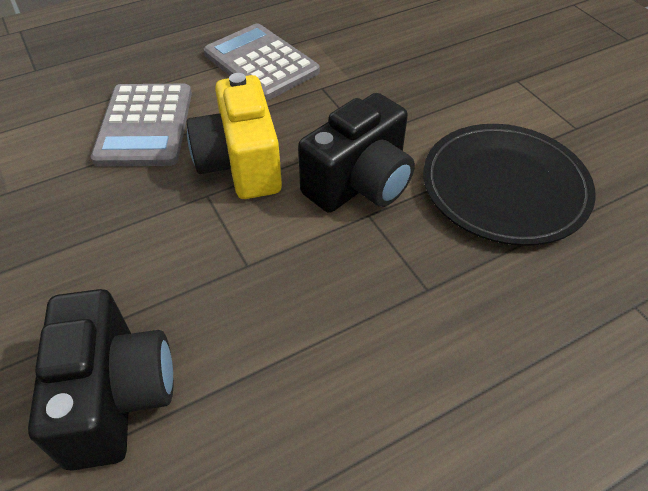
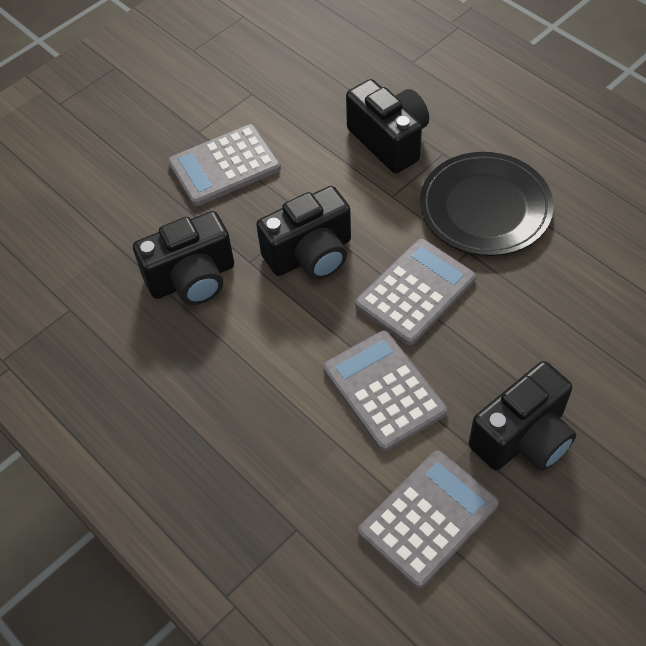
black camera: [28,289,174,471] [298,93,415,213] = 2 -> [133,211,234,305] [256,186,351,279] [346,79,429,173] [469,361,576,471] = 4
grey calculator: [91,84,192,167] [204,23,320,101] = 2 -> [168,124,281,206] [323,331,447,451] [355,239,476,345] [358,451,499,588] = 4
yellow camera: [187,73,282,199] = 1 -> none = 0

